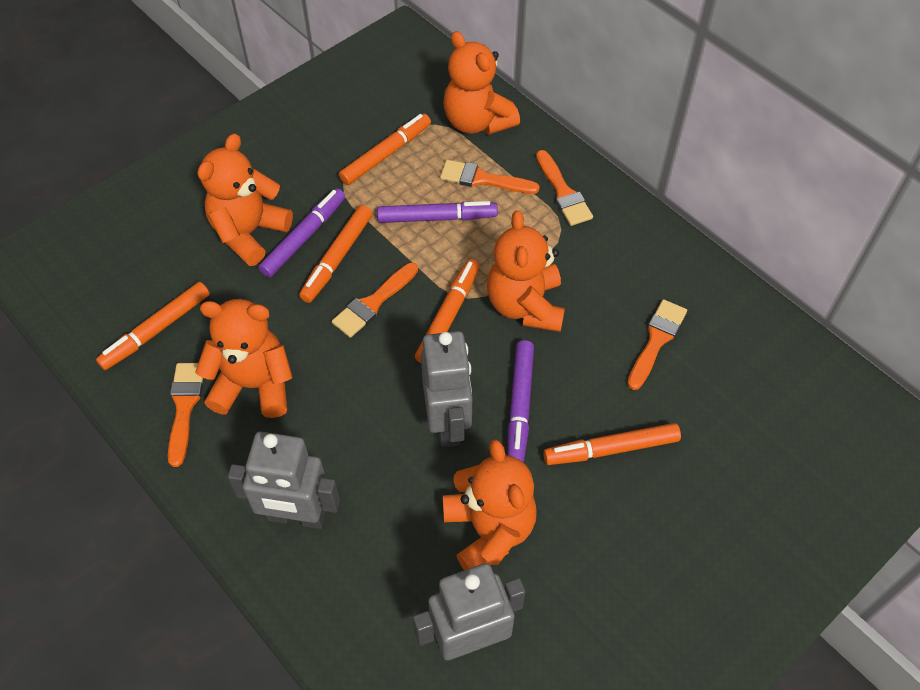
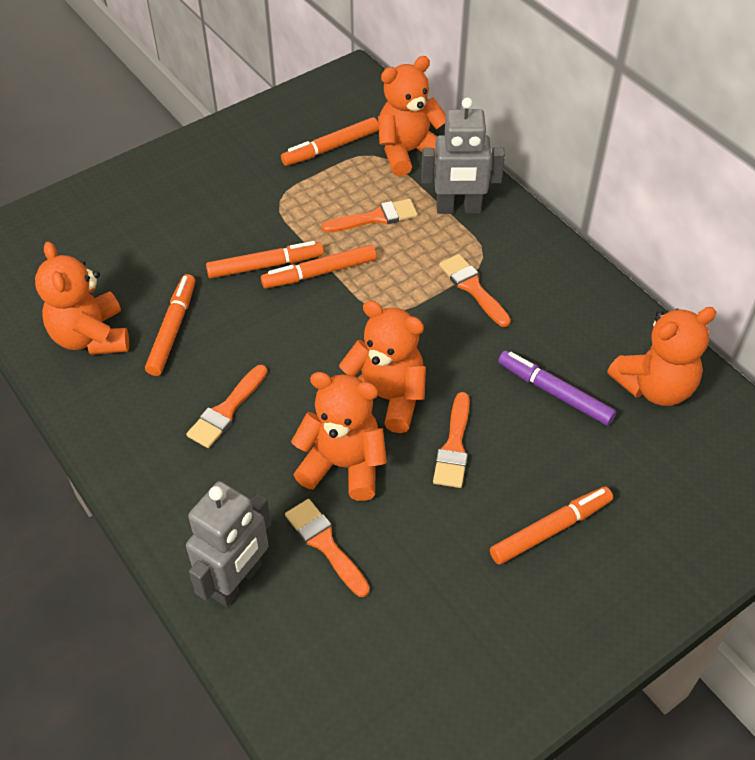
grey robot: [228,432,340,529] [413,563,525,661] [421,331,472,447] = 3 -> [186,481,271,607] [421,98,505,214] = 2
purple marker: [258,188,345,278] [377,201,498,223] [508,340,534,462] = 3 -> [498,351,616,426] = 1

